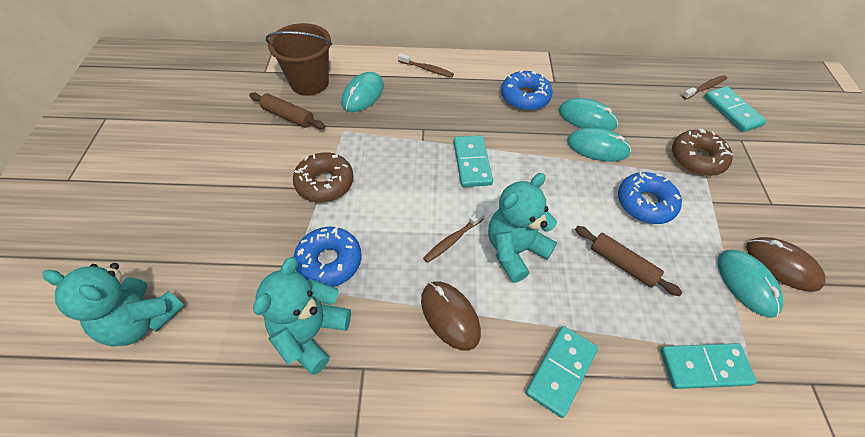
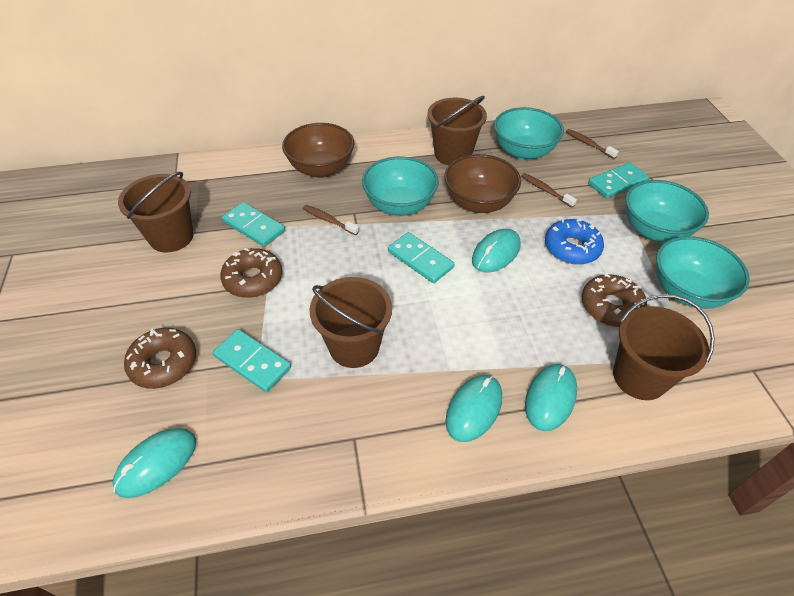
blue donut: [293,226,362,287] [501,70,553,111] [618,171,682,224] = 3 -> [545,219,604,265] = 1
brown bowl: none = 0 -> [282,123,354,178] [445,154,521,213] = 2
brown bucket: [266,23,332,96] = 1 -> [118,172,194,253] [309,277,392,368] [427,96,487,165] [613,294,715,400] = 4
brown donut: [293,152,354,202] [672,129,733,176] = 2 -> [124,328,196,389] [220,248,282,298] [582,274,647,327] = 3
brown mouse: [421,281,481,351] [746,237,826,292] = 2 -> none = 0
brown rolling pin: [249,93,325,129] [575,226,682,296] = 2 -> none = 0
turquoise bowl: none = 0 -> [362,156,439,216] [494,107,564,160] [625,180,709,242] [656,236,750,309] = 4
turquoise teddy bear: [43,263,185,347] [253,257,351,375] [488,173,557,283] = 3 -> none = 0

